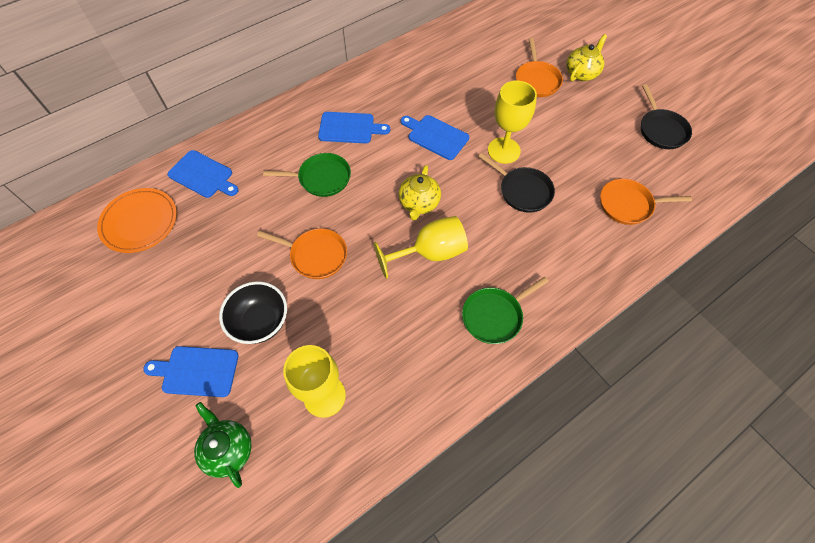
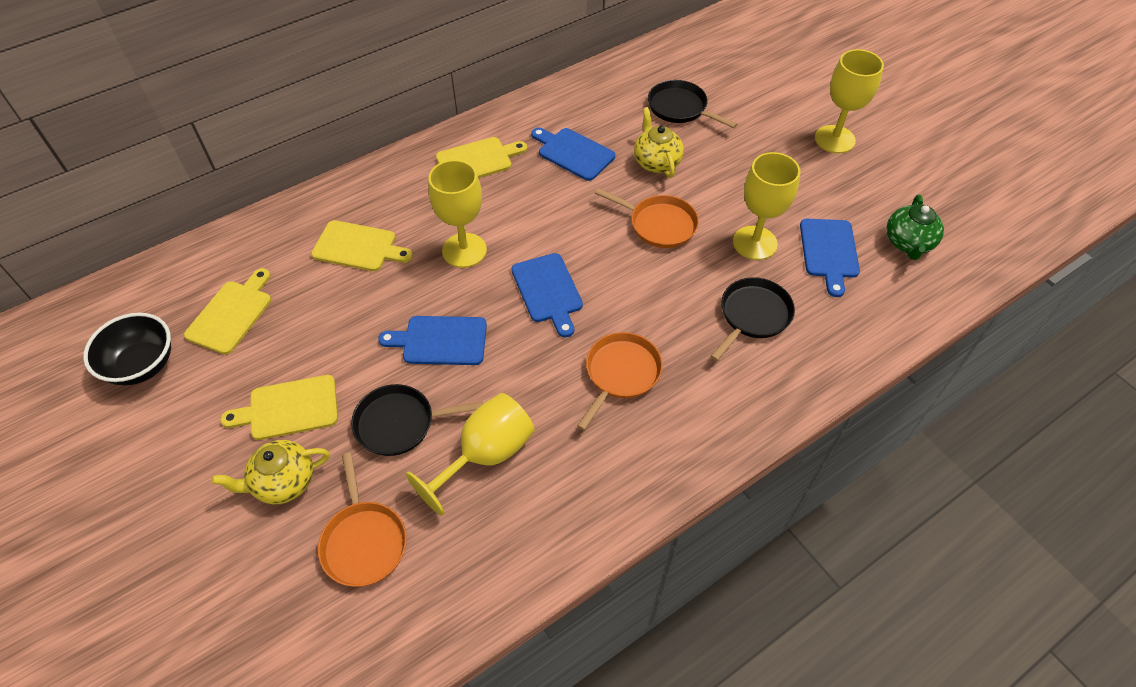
black pan: [478,153,555,213] [641,84,692,149] = 2 -> [351,384,483,456] [648,80,737,128] [711,277,795,361] = 3
green pan: [263,153,351,197] [462,277,549,344] = 2 -> none = 0
orange plate: [97,188,177,253] = 1 -> none = 0
yellow cutting board: none = 0 -> [184,268,271,355] [220,375,338,440] [311,220,413,271] [436,137,527,178] = 4
yellow goblet: [283,345,346,418] [374,216,468,279] [488,81,537,164] = 3 -> [405,393,535,516] [428,160,487,268] [733,152,800,260] [815,49,884,153] = 4

